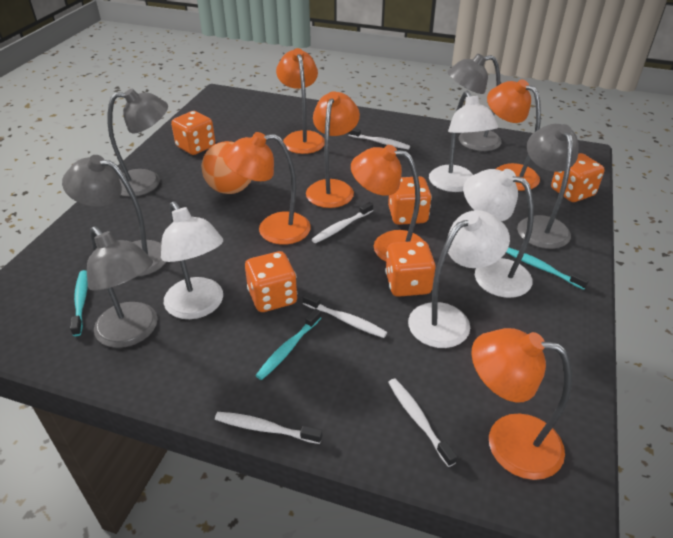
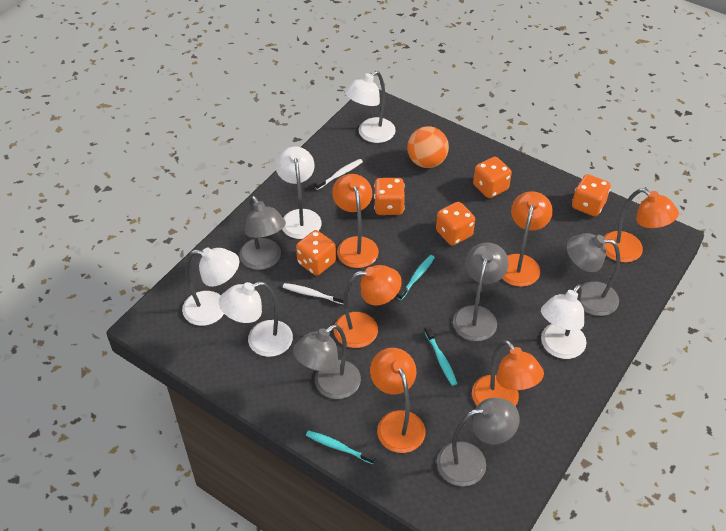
white lamp: [161,201,223,319] [408,210,510,348] [429,91,498,192] [463,169,534,298] = 4 -> [182,248,240,326] [219,281,293,357] [275,146,322,239] [345,71,396,143] [541,284,587,359] = 5
white toothbrush: [215,412,322,444] [303,293,387,338] [312,202,373,243] [348,128,410,150] [388,379,457,467] = 5 -> [283,283,344,304] [315,159,363,190] = 2

